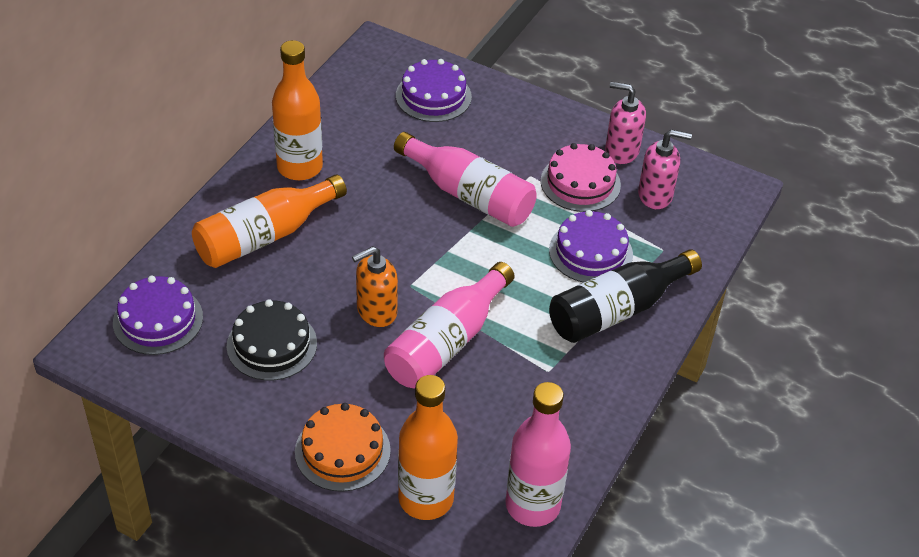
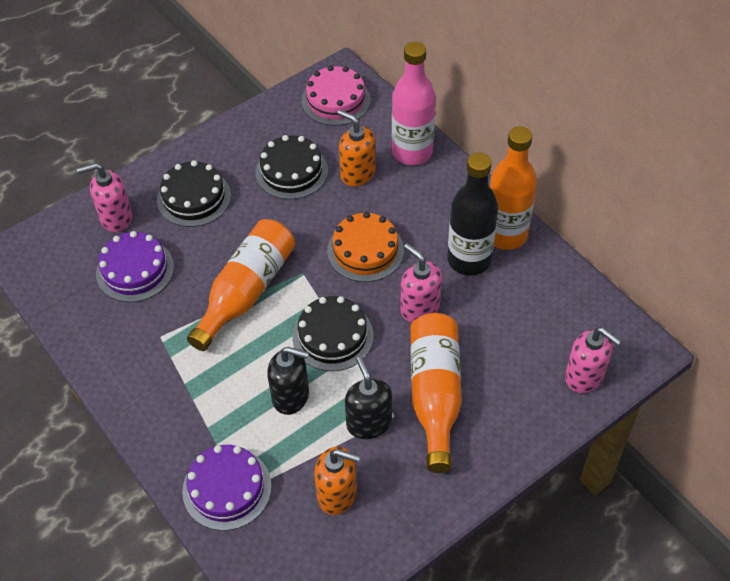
black cake: [227,299,317,381] = 1 -> [157,160,231,227] [255,135,328,200] [292,296,374,371] = 3
black soap dispenser: none = 0 -> [267,347,309,415] [345,356,392,439] = 2
orange soap dispenser: [352,246,398,327] = 1 -> [314,447,360,515] [338,110,375,186] = 2
pink bottle: [384,262,515,389] [394,132,537,227] [506,382,571,527] = 3 -> [392,42,436,165] = 1
pink soap dispenser: [605,82,646,164] [638,129,692,209] = 2 -> [77,163,132,232] [400,243,442,323] [565,327,621,393] = 3
purple cake: [113,276,203,355] [396,59,472,122] [549,210,633,282] = 3 -> [96,231,174,302] [182,445,272,531] = 2

